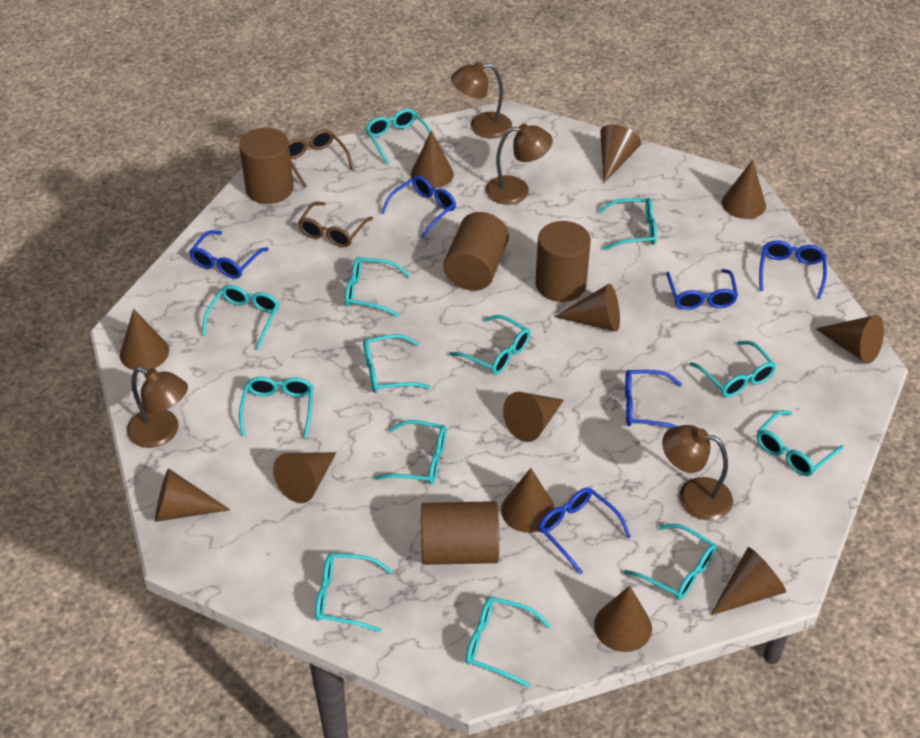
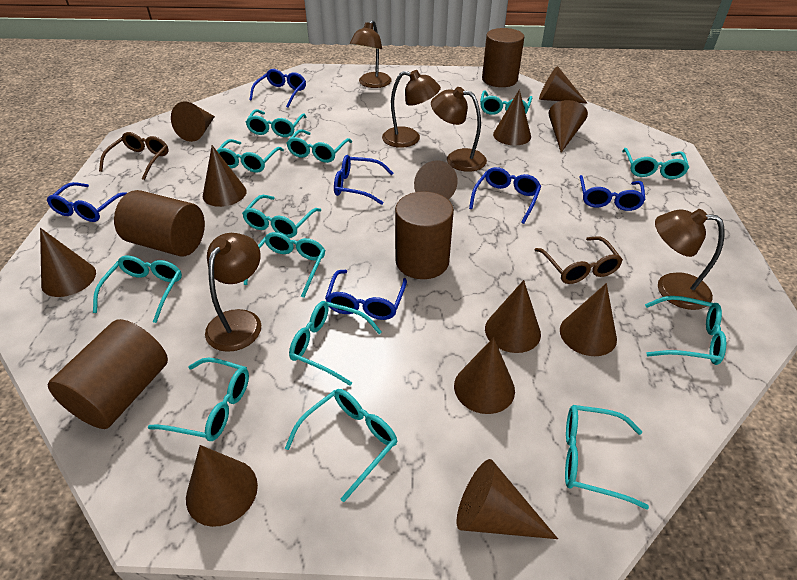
brown lamp: [127,367,188,448] [451,62,512,138] [485,124,553,205] [662,425,733,520] = 4 -> [205,233,261,352] [350,20,392,88] [382,70,441,148] [431,87,487,172] [655,209,725,310] = 5

